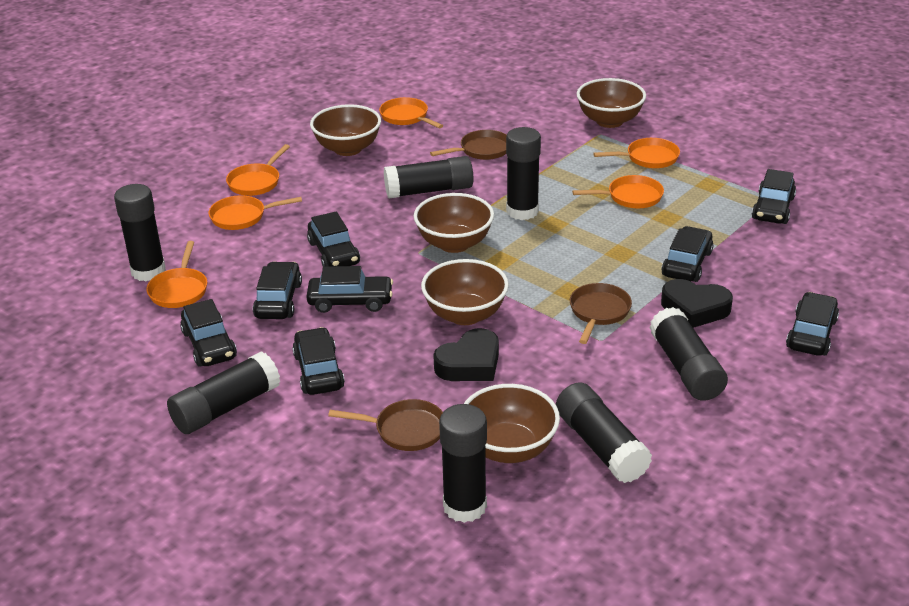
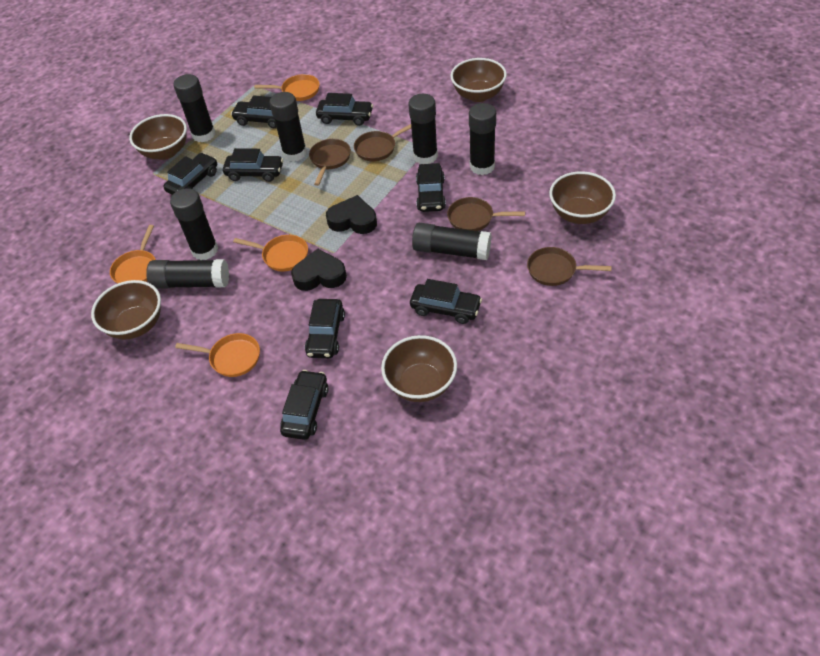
brown pan: [328,399,443,451] [430,130,507,160] [570,283,632,344] = 3 -> [309,139,351,186] [354,124,411,161] [447,197,525,231] [527,247,612,286] = 4
orange pan: [146,241,207,308] [208,195,302,230] [226,144,290,196] [379,97,443,128] [572,175,664,208] [593,138,680,168] = 6 -> [110,225,156,284] [175,333,260,377] [233,235,308,272] [254,74,320,101] = 4

